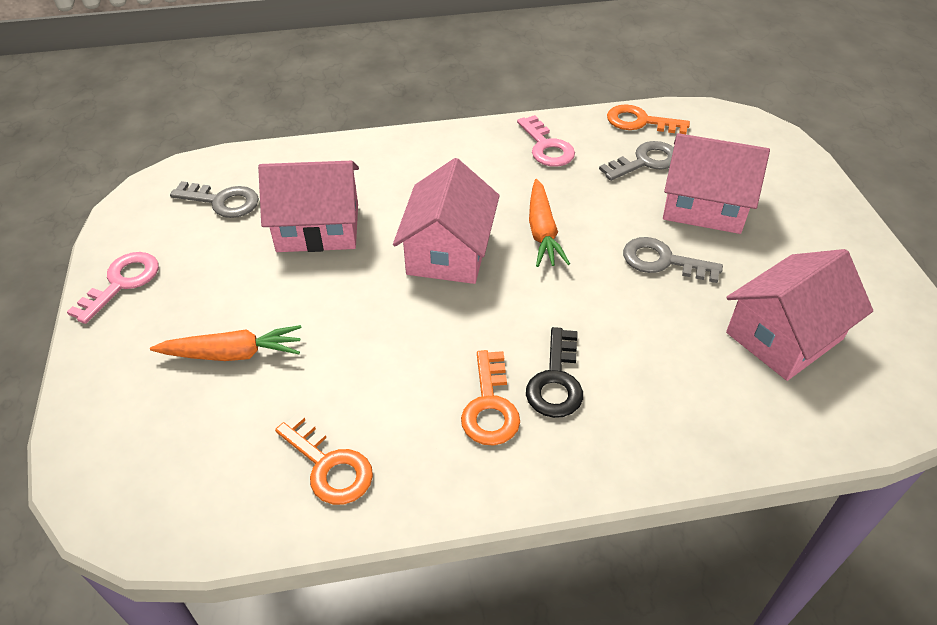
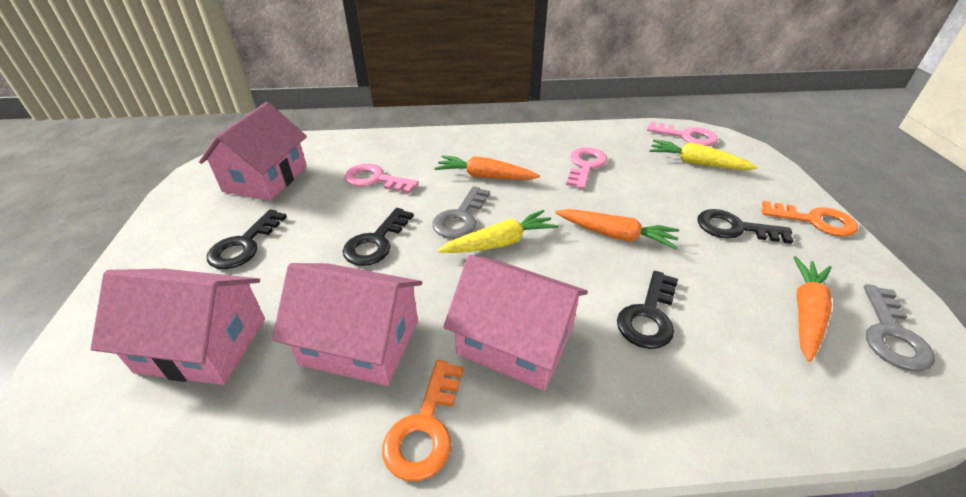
black key: [526,327,583,418] = 1 -> [207,209,287,269] [343,208,414,266] [617,271,678,349] [697,209,794,244] = 4
grey key: [170,181,259,218] [599,141,674,181] [623,237,723,283] = 3 -> [432,186,490,239] [864,284,935,371] = 2
orange carrot: [150,325,302,361] [529,179,570,267] = 2 -> [435,155,540,180] [555,209,679,249] [793,256,832,362] = 3
orange key: [275,413,373,505] [461,350,520,446] [607,104,690,134] = 3 -> [382,360,464,481] [762,201,858,237] = 2
pink key: [67,252,159,324] [517,115,575,167] = 2 -> [345,164,419,194] [566,147,607,189] [647,122,718,146] = 3
yellow carrot: none = 0 -> [438,210,558,253] [649,139,758,170] = 2

